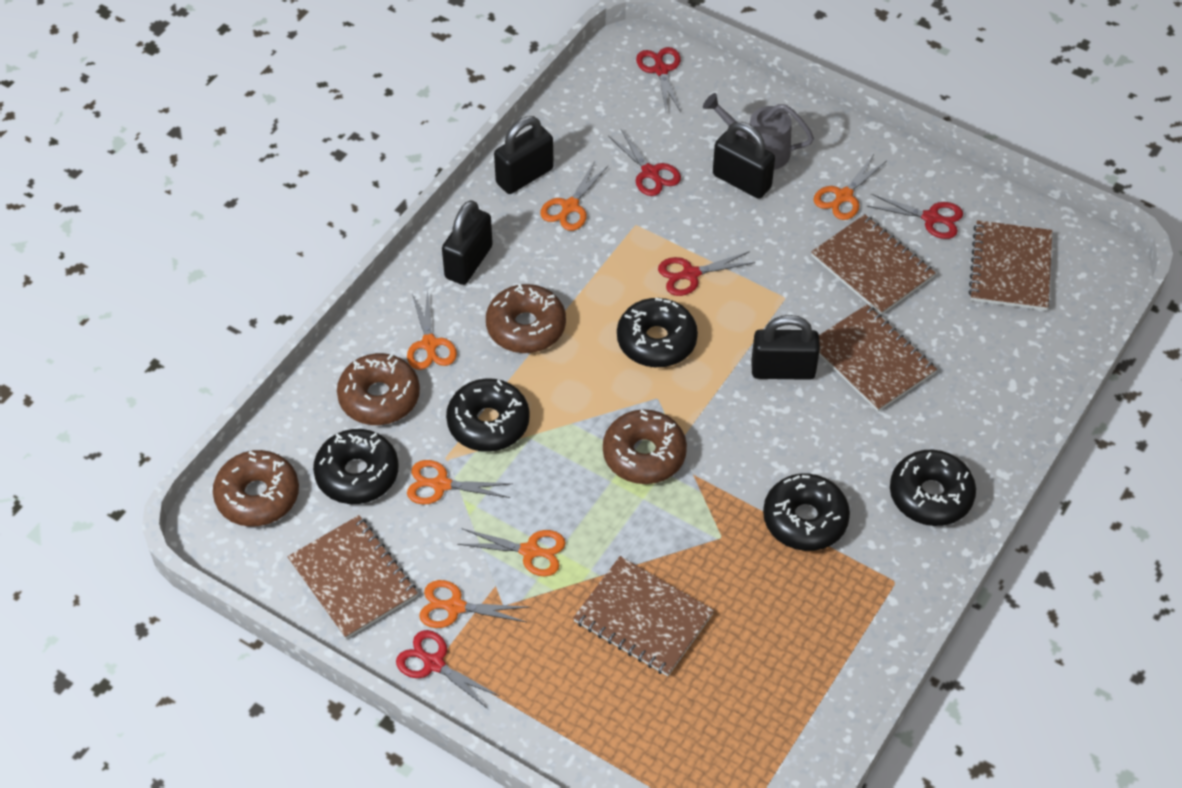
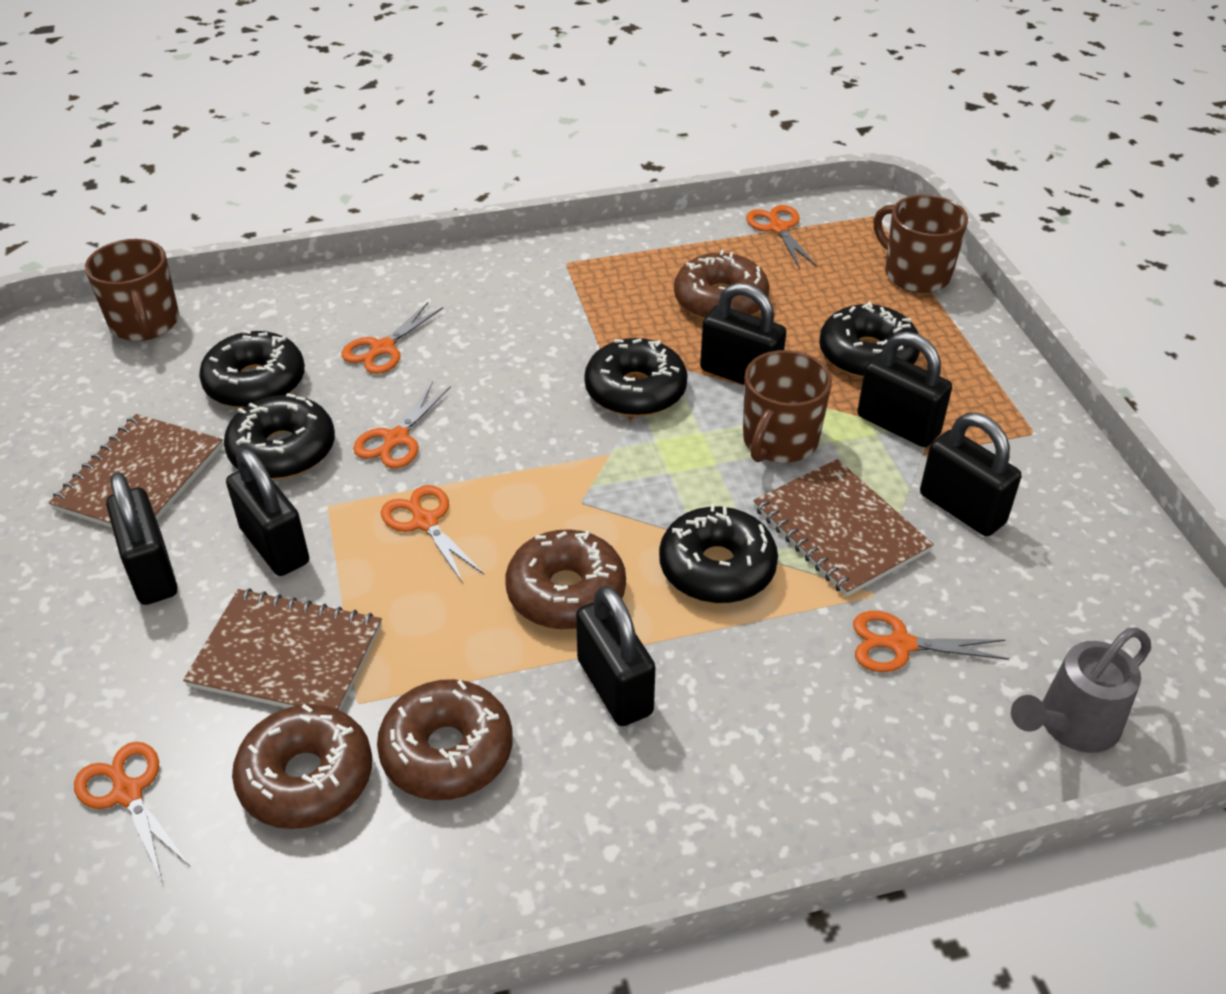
black padlock: [442,200,493,285] [494,116,554,194] [713,122,775,199] [751,315,820,380] = 4 -> [106,472,178,605] [226,448,309,576] [576,586,656,726] [700,283,786,385] [857,332,952,447] [920,413,1021,536] = 6
brown mug: none = 0 -> [85,239,179,341] [743,350,832,463] [873,195,968,293] = 3
brown notebook: [287,515,418,639] [573,556,714,676] [811,214,936,315] [819,304,937,412] [968,220,1052,311] = 5 -> [49,414,223,528] [183,588,382,710] [754,459,934,597] = 3
red scissors: [396,630,499,709] [608,129,681,196] [636,47,681,112] [658,251,756,296] [867,194,963,239] = 5 -> none = 0

